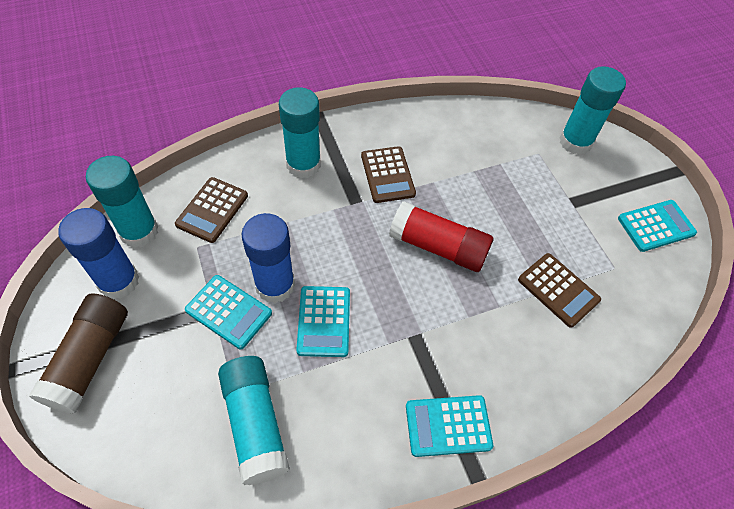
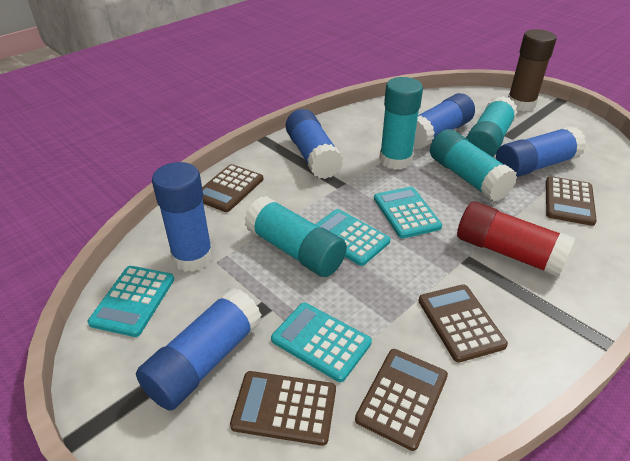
blue glue stick: [58,208,139,299] [241,213,295,303] = 2 -> [136,287,262,411] [152,162,213,272] [286,109,343,179] [413,93,475,149] [496,126,586,177] = 5
brown calculator: [175,177,248,243] [361,146,416,203] [518,253,601,328] = 3 -> [202,164,263,212] [230,371,336,446] [355,349,448,451] [418,284,508,363] [546,176,597,226] = 5

